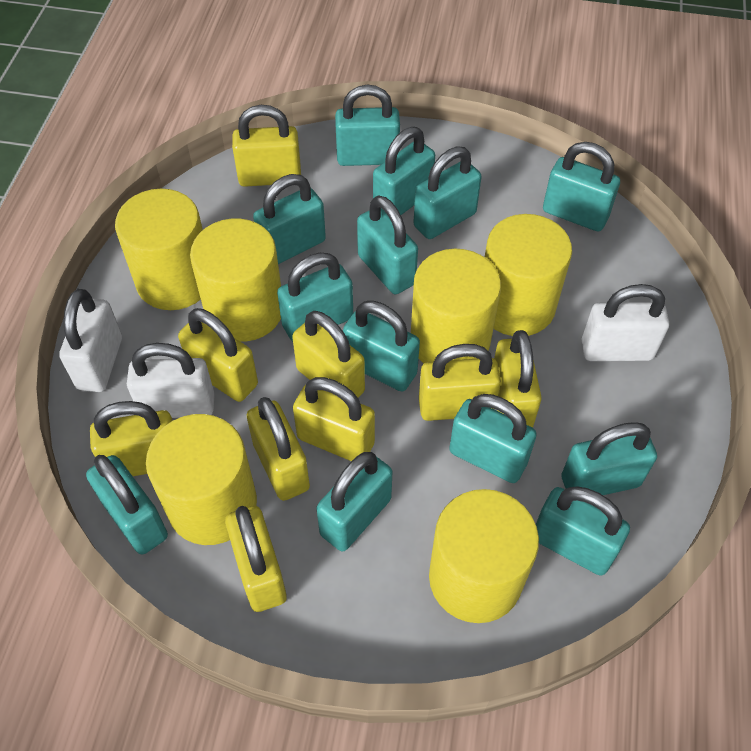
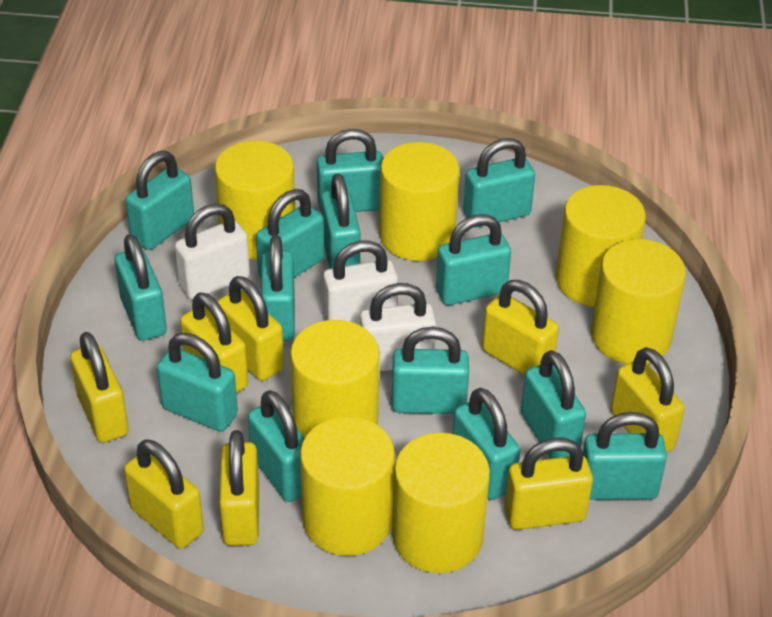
turquoise padlock: [86,455,168,555] [253,174,326,264] [277,253,353,342] [316,452,392,551] [335,85,400,166] [343,301,420,391] [357,195,418,294] [373,127,435,215] [413,147,482,239] [449,394,537,483] [536,486,630,576] [543,142,620,232] [561,422,657,495] = 13 -> [115,234,167,341] [126,151,194,250] [157,333,238,432] [248,390,305,502] [256,189,325,278] [261,235,295,341] [317,129,383,212] [321,173,360,269] [392,327,469,414] [436,214,511,305] [453,388,520,500] [463,138,535,228] [521,350,586,459] [583,412,667,500] = 14
yellow cylinder: [115,189,203,310] [146,414,257,545] [190,219,281,342] [411,249,501,363] [429,489,539,623] [485,214,572,336] = 6 -> [215,141,295,260] [290,320,380,438] [300,416,395,556] [379,142,460,261] [392,433,490,573] [556,185,646,307] [591,239,686,364] = 7
yellow padlock: [90,401,173,476] [178,308,258,402] [225,506,287,612] [232,105,301,187] [247,397,310,501] [292,311,365,397] [293,377,375,461] [419,344,501,421] [494,330,542,428] = 9 -> [70,332,129,443] [124,439,204,549] [180,292,248,393] [218,276,284,381] [219,430,259,546] [482,280,559,375] [505,438,593,530] [611,347,685,453] = 8

